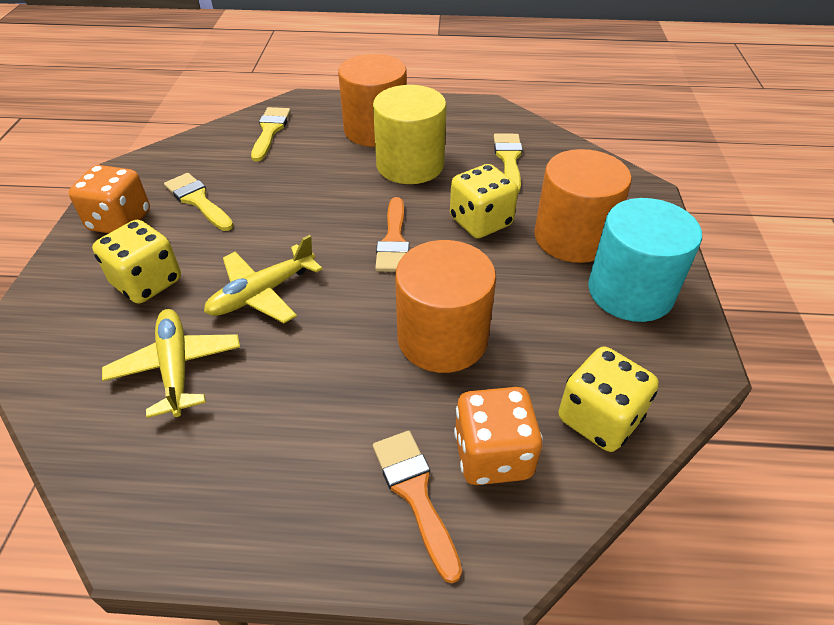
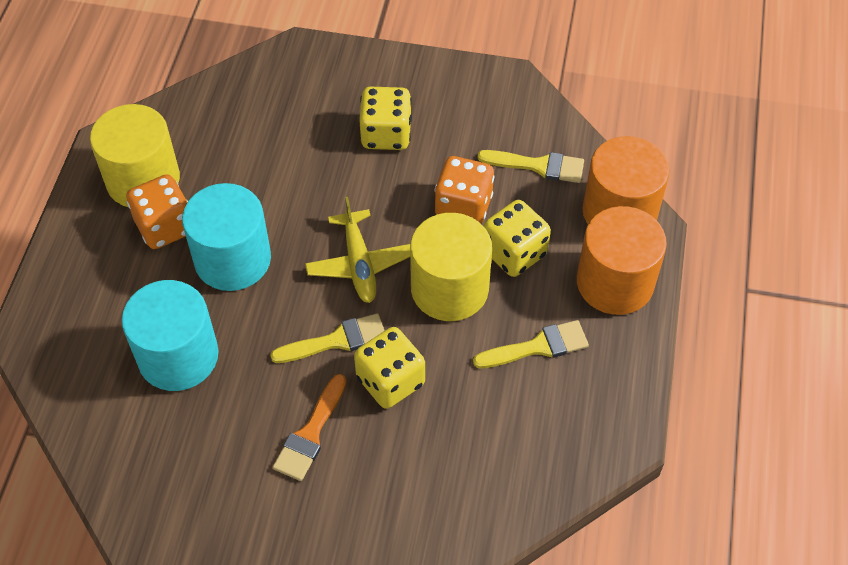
orange brush: [373,431,462,583] [375,197,409,272] = 2 -> [273,374,347,481] = 1
orange cylinder: [338,54,407,147] [395,240,496,373] [534,149,632,263] = 3 -> [577,206,667,315] [582,136,670,224] = 2
turquoise cylinder: [588,198,702,322] = 1 -> [122,280,219,391] [182,183,271,291] = 2
yellow cylinder: [373,85,447,184] = 1 -> [90,104,180,207] [410,213,492,321] = 2
yellow plane: [102,309,240,418] [204,235,323,323] = 2 -> [305,197,410,303] = 1

